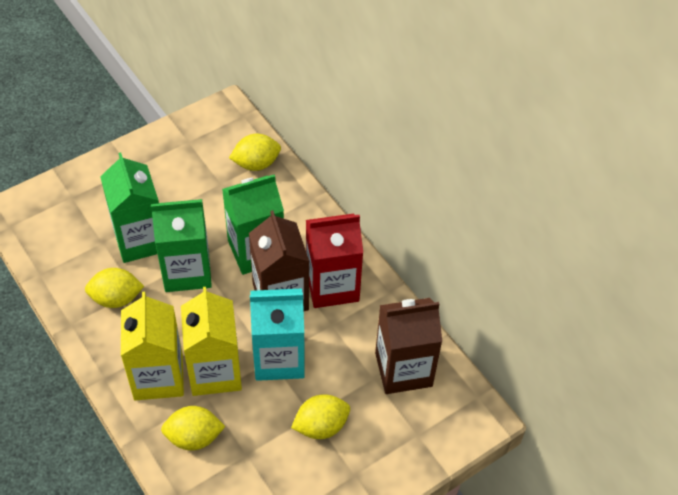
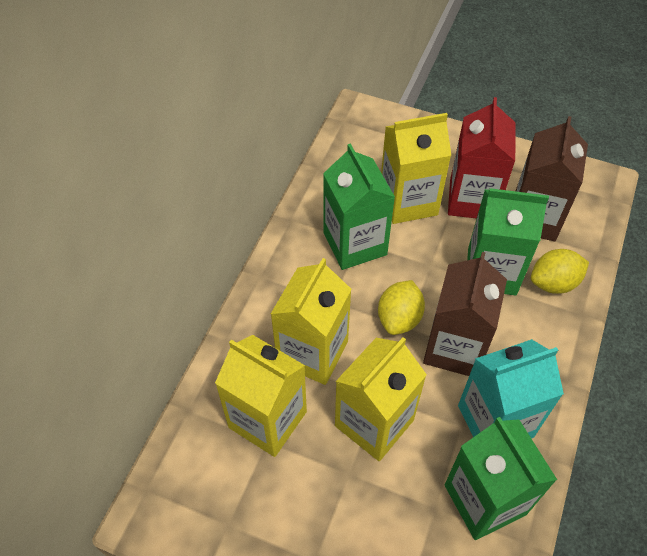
yellow carton: [121,292,184,400] [181,287,242,396] = 2 -> [215,335,307,457] [271,258,351,385] [335,337,427,461] [381,113,451,224] = 4
yellow lemon: [85,268,144,308] [161,406,226,451] [229,134,281,171] [291,394,350,439] = 4 -> [378,280,425,335] [531,249,589,294] = 2

